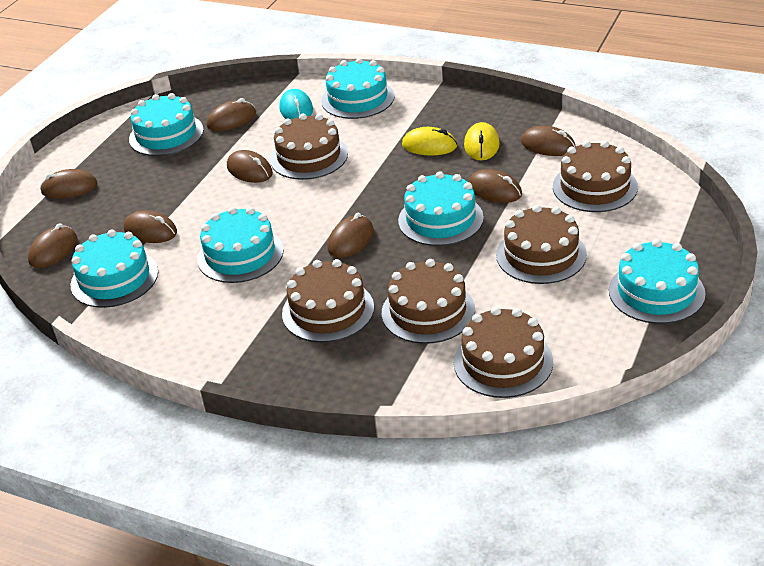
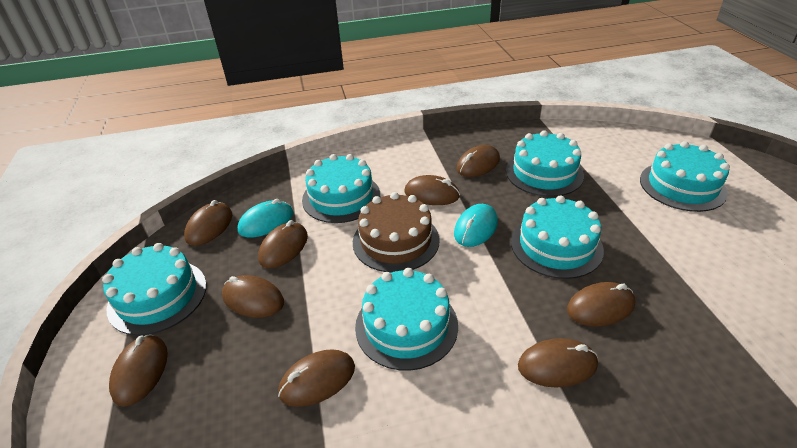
brown cake: [270,114,348,180] [282,259,374,342] [382,259,475,344] [454,307,553,398] [496,205,587,284] [553,141,638,212] = 6 -> [353,192,440,273] = 1
brown mouse: [28,223,77,268] [40,169,97,199] [124,210,177,243] [207,98,256,131] [227,150,273,183] [327,213,374,258] [468,169,522,203] [521,126,576,156] = 8 -> [109,334,168,407] [184,200,232,246] [222,275,284,318] [258,220,308,268] [278,349,355,407] [404,175,460,205] [456,145,500,177] [518,338,598,388] [567,282,635,327] = 9
turquoise mouse: [279,89,313,120] = 1 -> [237,199,294,238] [454,204,498,247] = 2
yellow mouse: [402,127,457,155] [464,122,500,160] = 2 -> none = 0

